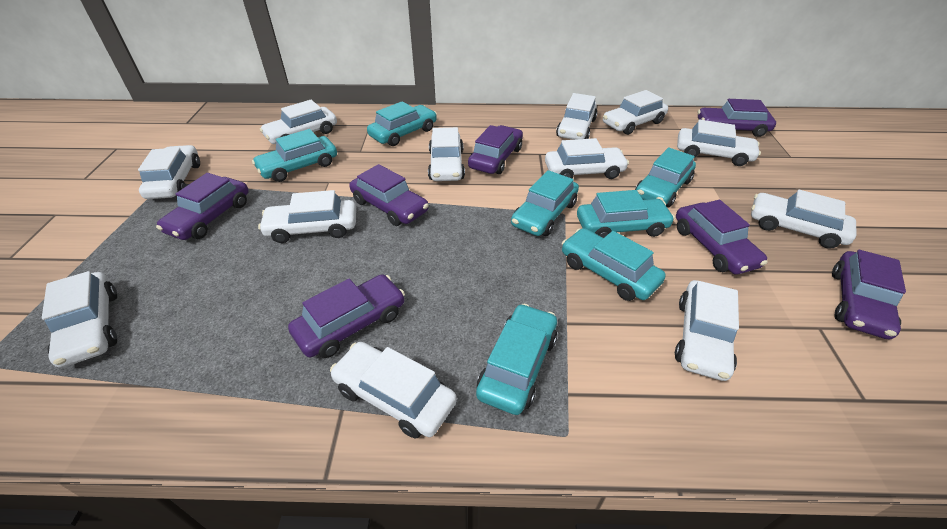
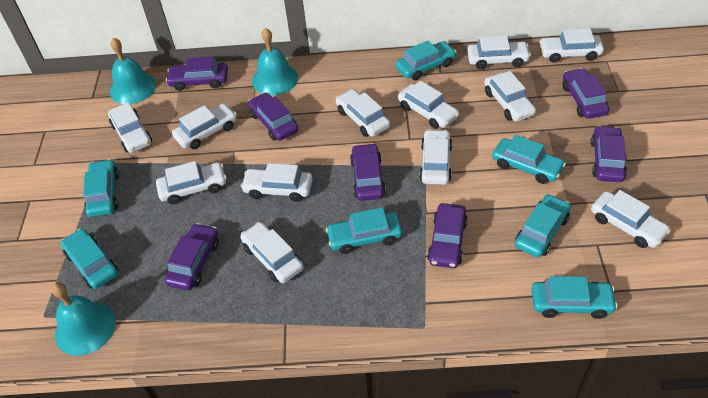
turquoise bell: none = 0 -> [51,282,116,356] [110,38,156,104] [252,28,298,95] = 3

